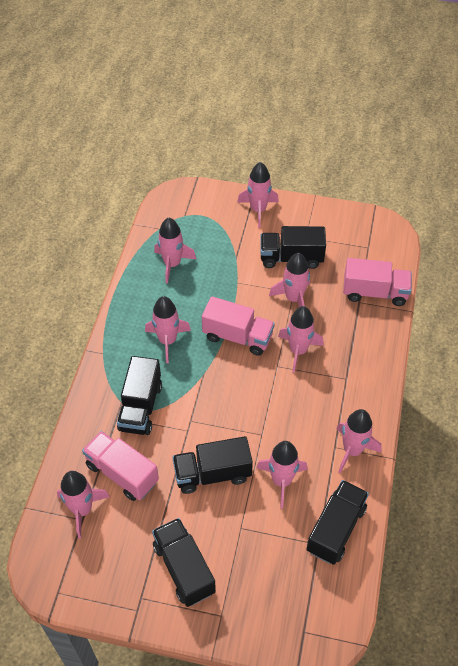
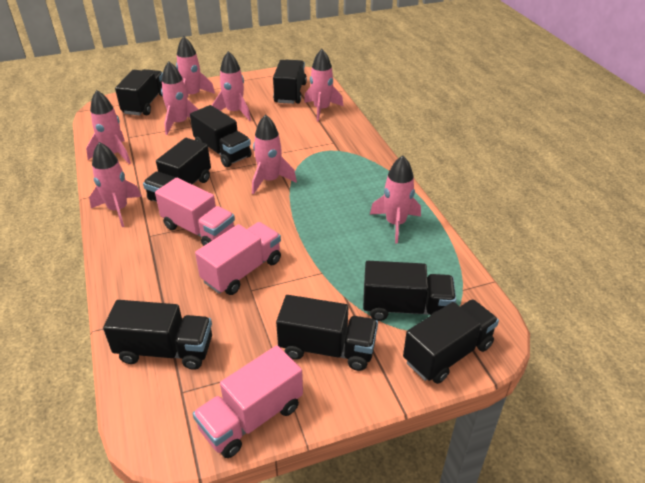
black truck: [117,356,162,435] [152,518,216,607] [172,436,253,494] [260,226,326,269] [306,480,369,565] = 5 -> [103,300,212,370] [115,69,163,115] [143,138,211,202] [190,105,252,167] [273,60,307,104] [276,295,378,371] [363,261,456,321] [403,299,499,384] = 8

